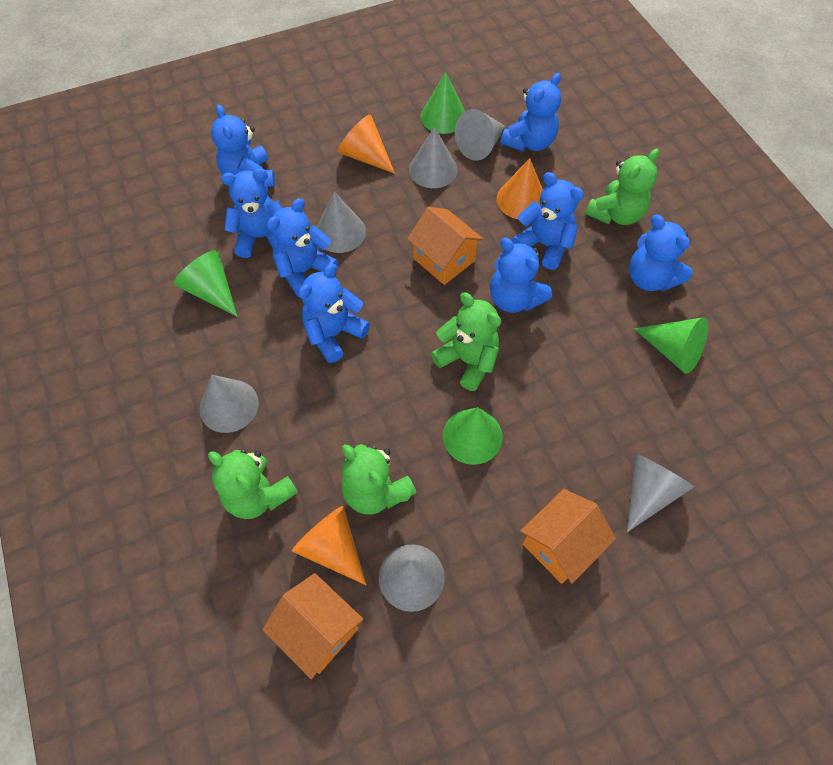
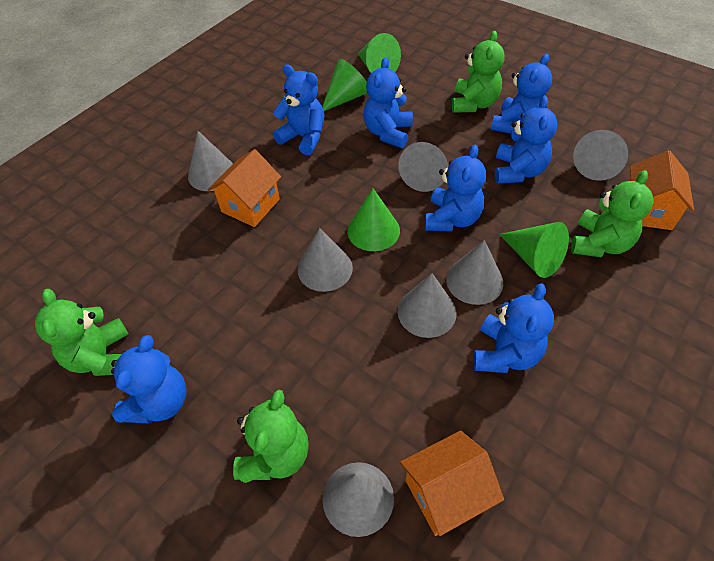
blue teddy bear: [211,105,275,187] [221,168,282,258] [267,198,338,297] [298,263,370,363] [490,238,552,313] [501,73,561,152] [512,172,584,270] [629,214,693,291] = 8 -> [111,335,187,424] [273,64,324,155] [363,57,413,148] [425,144,486,232] [473,283,554,373] [491,54,552,133] [495,96,557,184] = 7
grey cone: [200,375,259,433] [316,192,366,253] [379,544,445,612] [409,127,457,188] [455,109,506,161] [627,453,694,532] = 6 -> [188,131,233,191] [298,228,353,292] [322,462,394,537] [398,142,448,192] [398,273,457,338] [446,240,503,305] [573,130,628,181] = 7
orange cone: [292,506,366,585] [338,115,395,174] [497,158,543,219] = 3 -> none = 0

